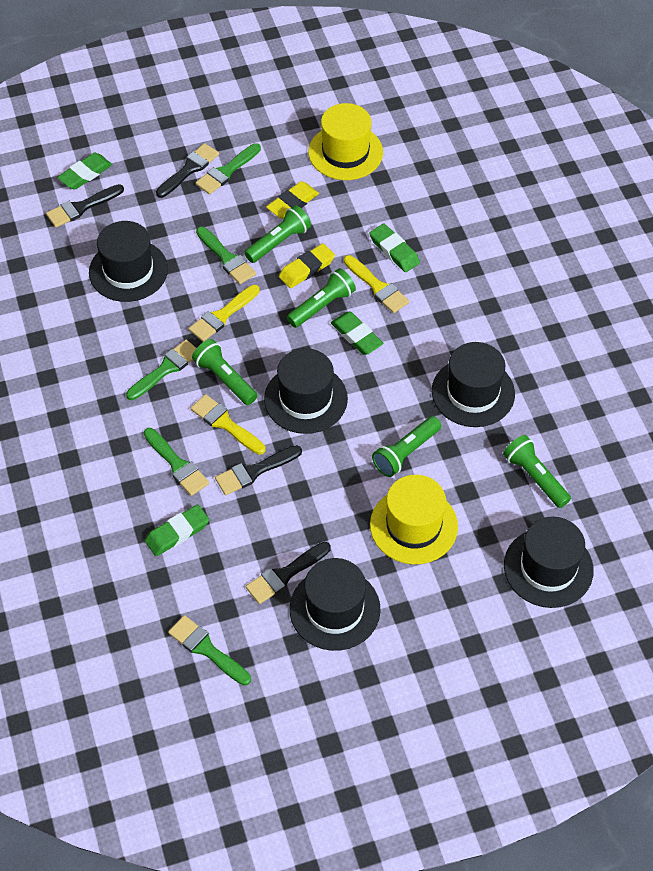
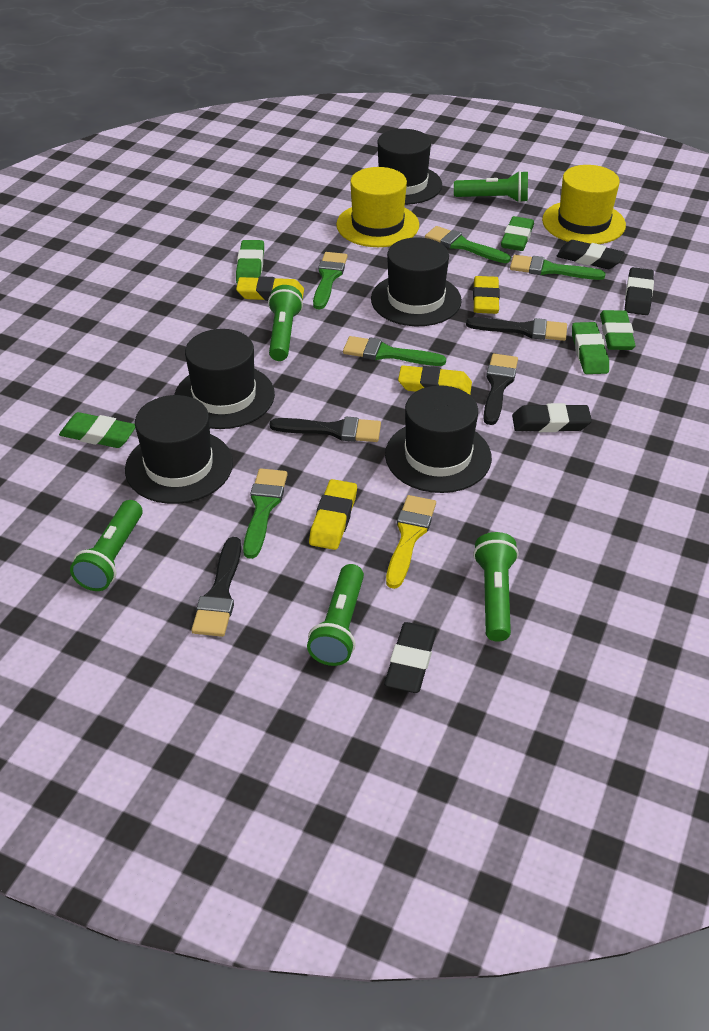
black eraser: none = 0 -> [384,622,437,693] [512,403,592,432] [557,240,625,269] [625,267,654,315] = 4
green eraser: [57,153,112,189] [145,505,209,556] [331,311,383,355] [369,224,420,272] = 4 -> [59,412,135,448] [236,240,264,283] [501,216,534,251] [572,322,609,374] [600,310,636,350] = 5
yellow brush: [189,285,260,342] [191,394,266,455] [344,255,409,313] = 3 -> [386,495,436,589] = 1
yellow eraser: [266,181,319,219] [279,243,335,288] = 2 -> [236,276,304,301] [309,479,357,550] [398,366,472,395] [473,276,500,314] = 4

